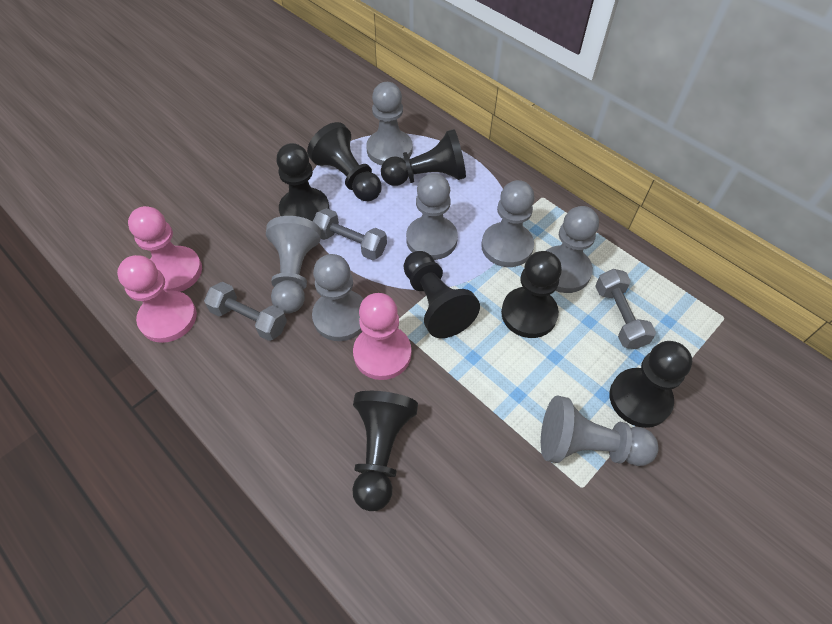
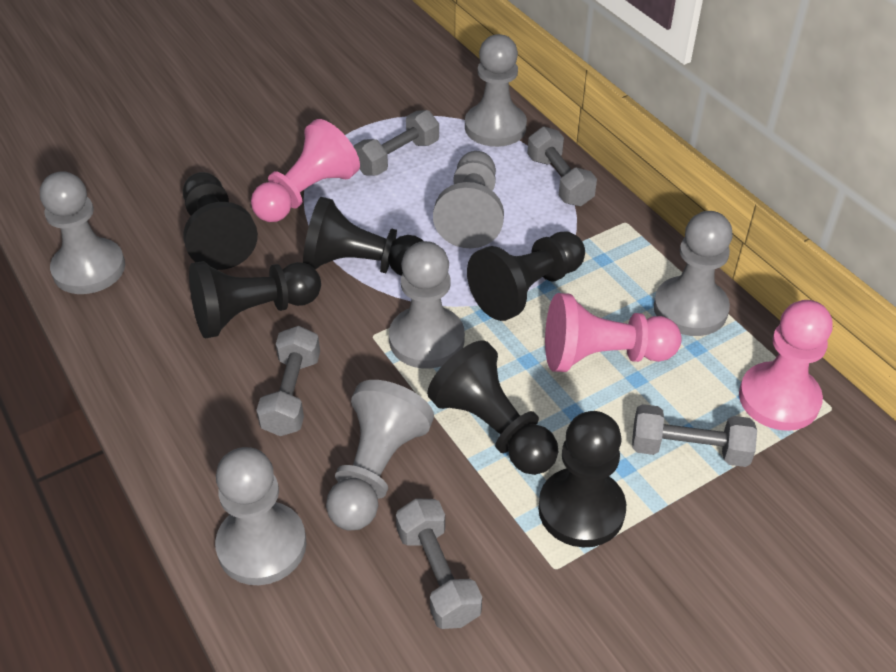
black pawn: [276,143,329,221] [307,122,381,201] [352,391,418,511] [381,129,466,186] [404,251,480,338] [501,251,562,338] [609,341,692,428] = 7 -> [183,172,258,270] [189,261,321,339] [303,197,423,276] [427,340,558,475] [467,231,585,321] [538,411,626,547] = 6
grey dumbbell: [204,282,287,341] [313,208,387,260] [595,269,656,349] = 3 -> [256,326,320,436] [354,110,439,176] [396,498,482,629] [527,127,597,206] [632,404,757,467] = 5

